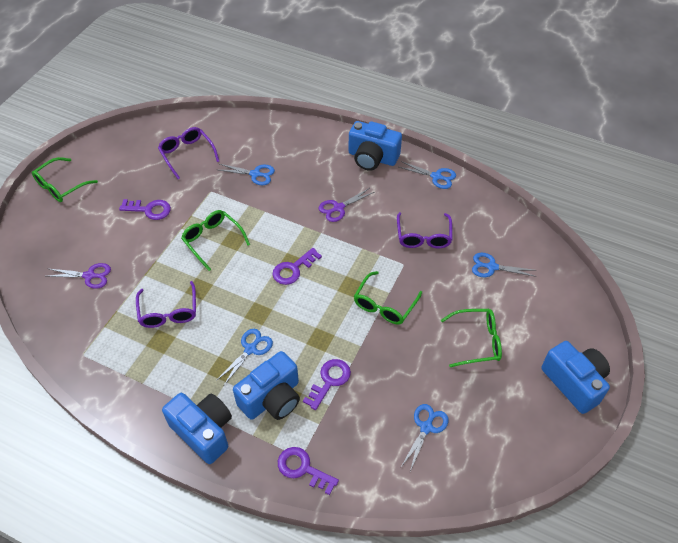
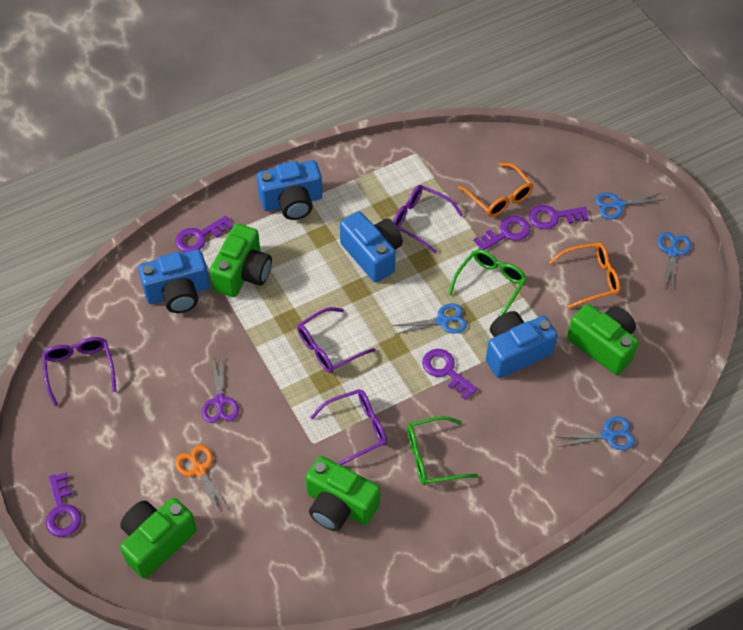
blue scissors: [216,329,273,385] [219,164,275,185] [399,161,456,189] [401,404,449,471] [472,253,536,277] = 5 -> [392,303,467,335] [557,416,635,450] [595,193,665,219] [657,232,691,290] = 4
green camera: none = 0 -> [120,498,197,579] [210,224,272,297] [306,456,380,531] [567,304,639,375] = 4
green glasses: [32,157,98,202] [181,210,250,271] [354,271,422,324] [441,309,502,367] = 4 -> [407,416,478,485] [448,249,527,318] = 2
orange glasses: none = 0 -> [458,163,533,217] [549,243,620,308] = 2
orange scissors: none = 0 -> [175,445,228,514] = 1
purple glasses: [136,281,196,328] [158,127,219,179] [397,212,452,248] = 3 -> [42,337,116,407] [297,307,376,373] [310,389,387,465] [393,185,463,254] = 4
purple key: [119,199,171,220] [272,248,322,285] [278,447,339,495] [303,359,351,410] = 4 -> [46,472,81,537] [175,216,233,252] [422,349,477,400] [473,216,530,250] [529,205,589,230] = 5
purple scissors: [47,263,111,289] [319,188,374,222] = 2 -> [202,355,239,423] = 1

